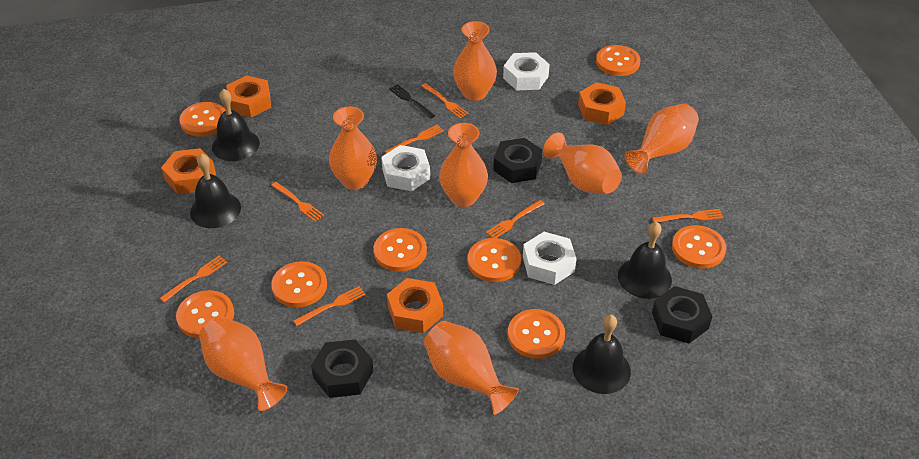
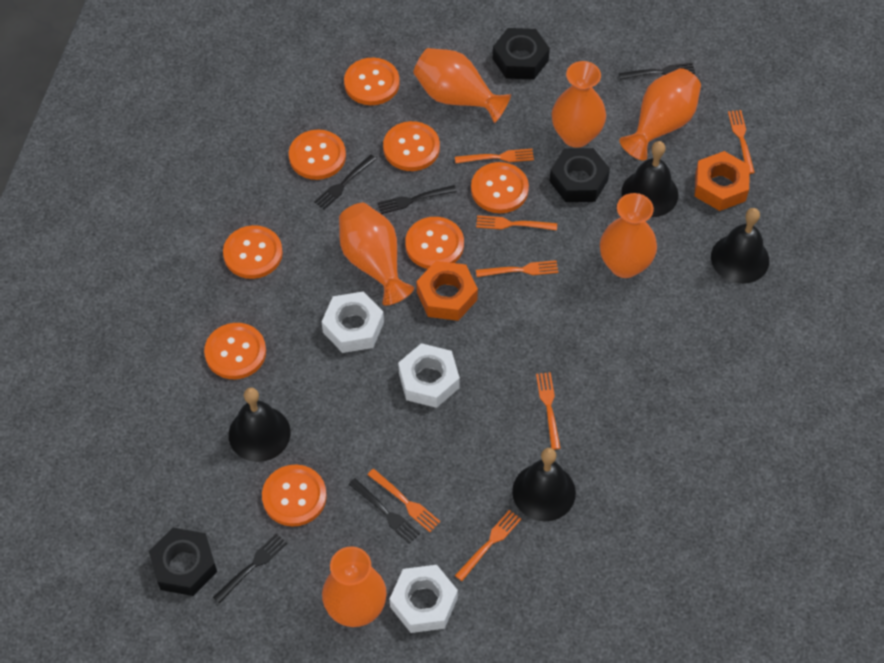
black fork: [389,84,435,119] = 1 -> [213,533,287,604] [314,155,376,210] [349,478,420,544] [377,185,457,214] [619,63,695,80] = 5
orange nut: [161,148,216,194] [226,75,271,118] [387,278,443,333] [578,82,626,125] = 4 -> [416,261,478,321] [694,151,750,211] = 2
orange vase: [199,316,287,411] [329,106,377,190] [424,321,519,415] [439,123,488,207] [453,21,497,101] [543,133,622,193] [625,104,699,174] = 7 -> [322,546,387,627] [339,203,414,306] [413,48,511,123] [552,61,606,148] [600,193,657,278] [619,68,701,160] = 6

